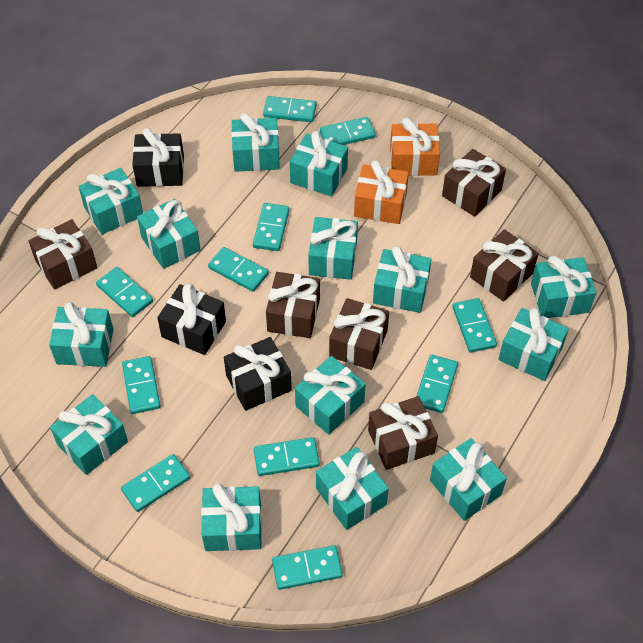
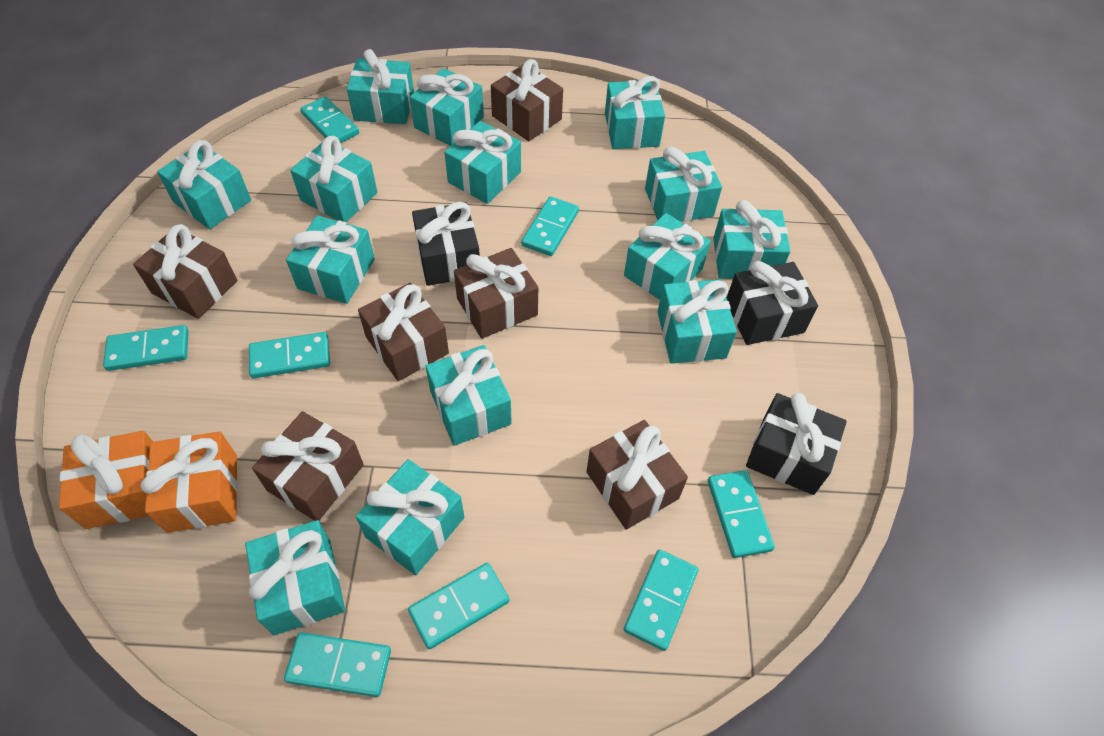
turquoise domino: [96,267,153,317] [121,454,190,512] [122,356,160,414] [208,247,269,292] [253,203,290,251] [254,437,320,476] [263,96,317,122] [272,545,343,590] [320,117,376,145] [416,355,458,413] [452,298,497,353] = 11 -> [103,325,189,371] [249,332,330,378] [284,632,391,697] [300,96,359,143] [408,563,510,649] [521,196,579,256] [624,549,698,651] [708,470,775,558] = 8

